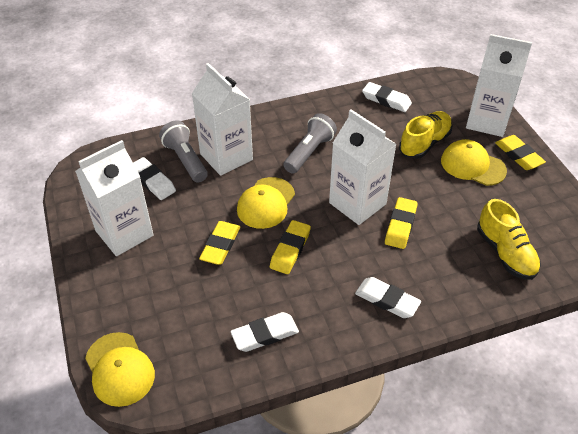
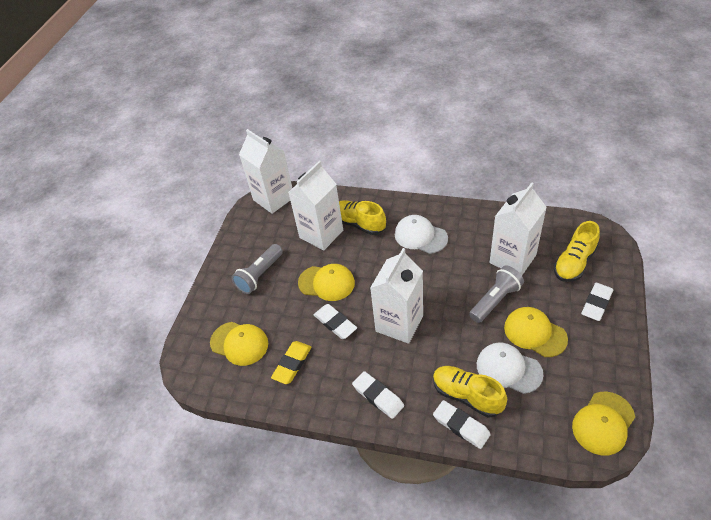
white cap: none = 0 -> [395,215,448,254] [477,342,544,394] = 2
yellow cap: [85,332,155,407] [237,177,295,229] [441,139,507,186] = 3 -> [210,322,268,366] [298,264,355,301] [504,307,568,357] [572,392,635,455] = 4
yellow eraser: [199,221,240,265] [270,220,311,274] [385,197,418,249] [495,135,546,170] = 4 -> [271,341,312,384] = 1
yellow shoe: [399,111,453,159] [477,199,541,280] = 2 -> [339,200,386,235] [433,366,507,417] [554,221,600,282] = 3

